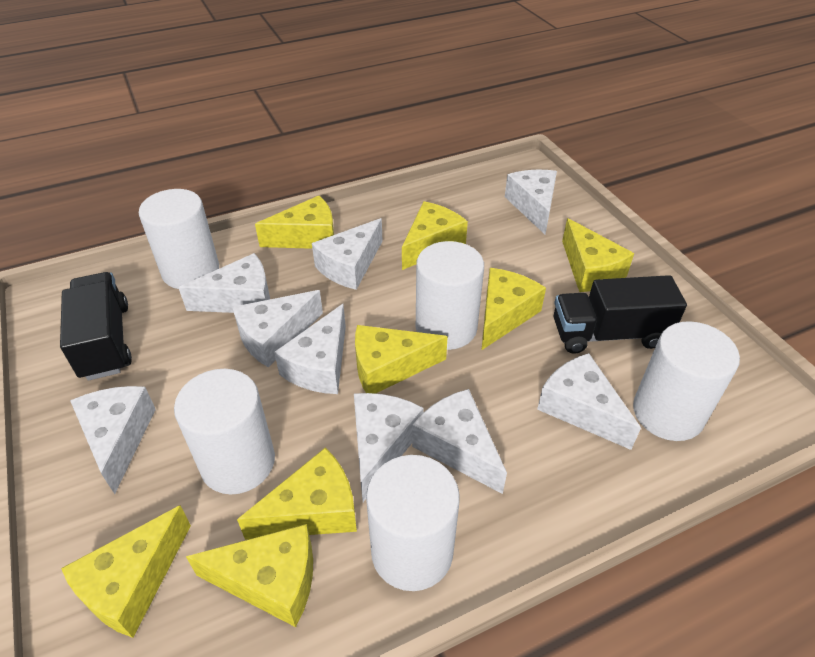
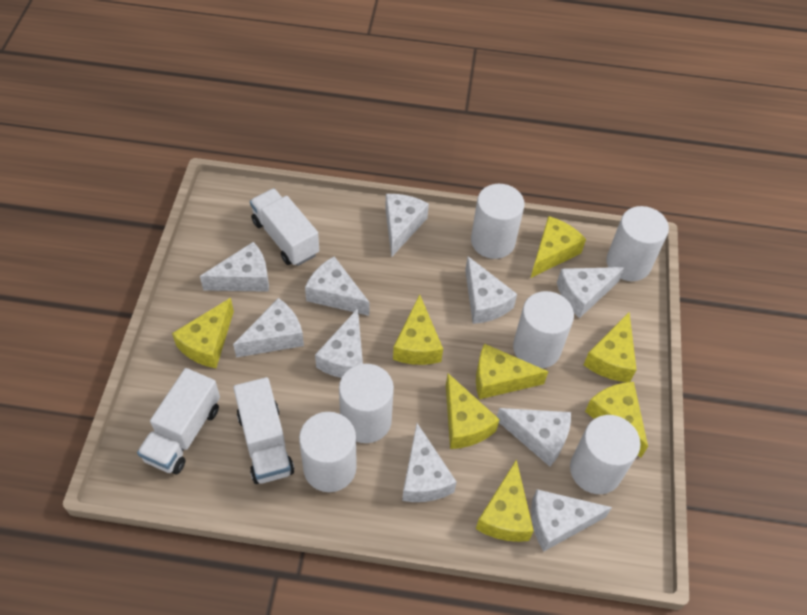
black truck: [60,272,132,381] [554,275,687,354] = 2 -> none = 0
white cheese: [70,386,156,494] [179,253,270,313] [232,290,323,367] [274,304,346,394] [312,218,383,290] [354,393,424,502] [412,389,507,494] [505,170,557,234] [537,353,641,450] = 9 -> [200,242,269,292] [233,298,304,357] [305,256,369,316] [315,308,363,378] [385,194,429,258] [402,423,457,502] [465,256,517,324] [497,408,571,467] [531,489,612,552] [557,267,625,318] = 10
white cylinder: [139,189,219,289] [174,369,275,494] [366,455,460,591] [416,241,484,350] [633,321,740,441] = 5 -> [299,412,357,492] [339,364,394,443] [471,184,525,259] [513,291,574,369] [570,415,641,494] [606,206,669,281] = 6
white truck: none = 0 -> [137,368,220,474] [233,377,294,484] [250,188,319,266] = 3

